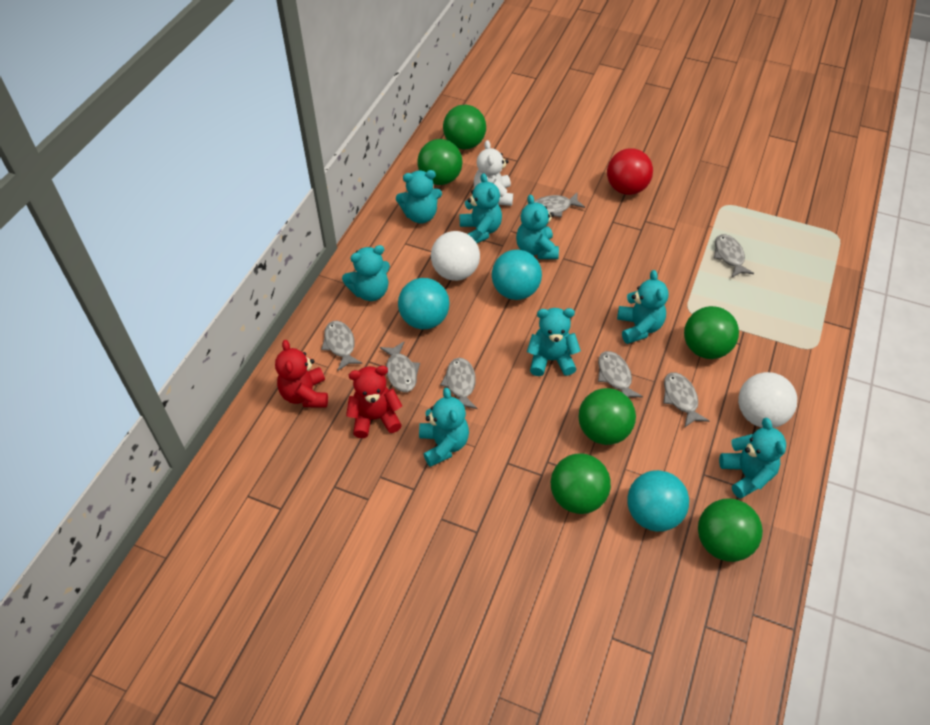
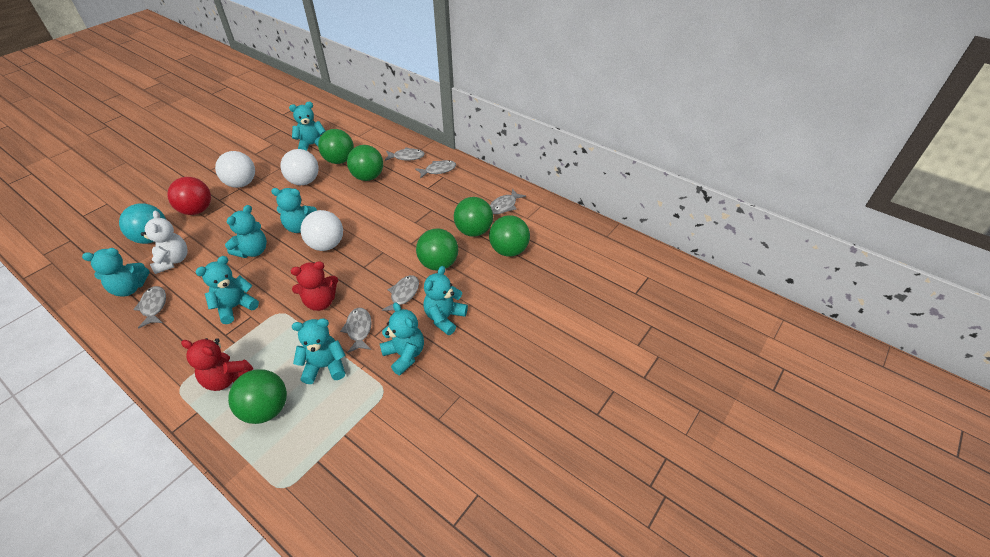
grey fish: [321,321,362,371] [380,342,420,392] [440,358,478,409] [534,193,585,217] [598,351,643,397] [663,373,709,428] [714,234,754,277] = 7 -> [133,286,166,329] [340,308,372,353] [382,275,419,312] [385,147,425,161] [415,160,456,179] [490,189,526,214] = 6
turquoise ball: [398,278,450,329] [492,249,542,300] [627,470,689,532] = 3 -> [119,203,166,244] = 1
white ball: [431,231,480,281] [738,372,797,428] = 2 -> [215,151,255,188] [280,149,318,186] [301,210,343,251] = 3

